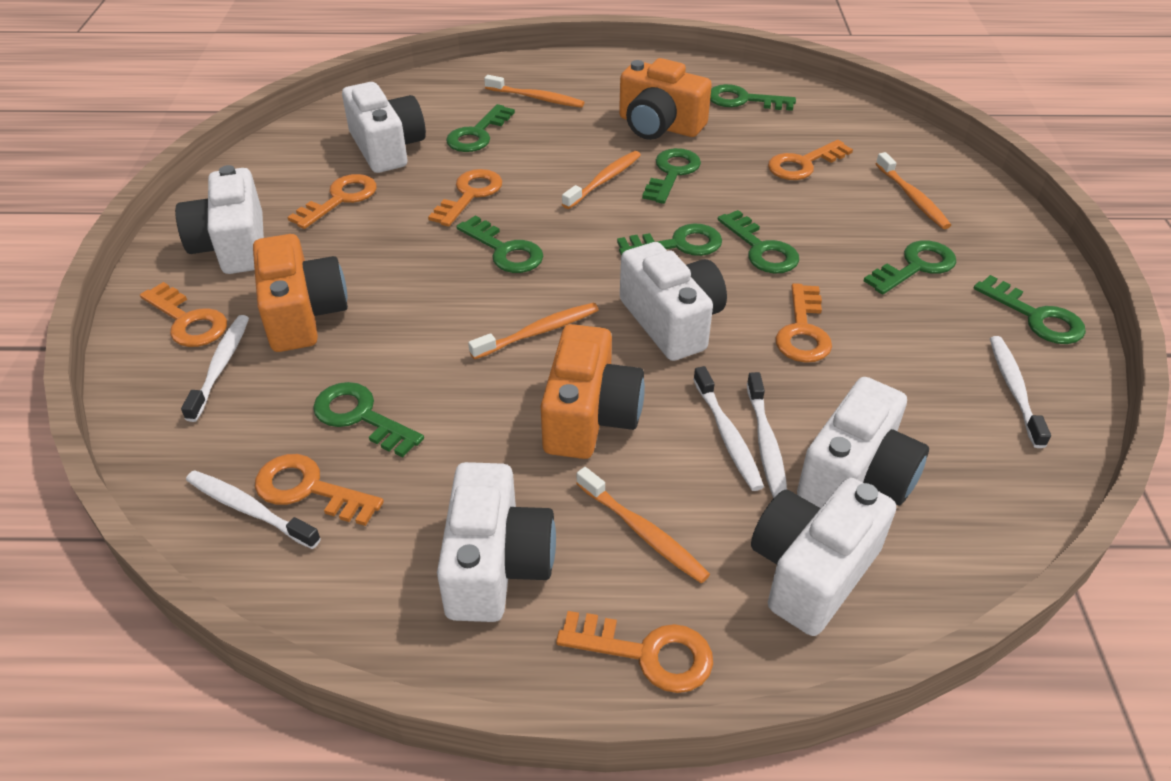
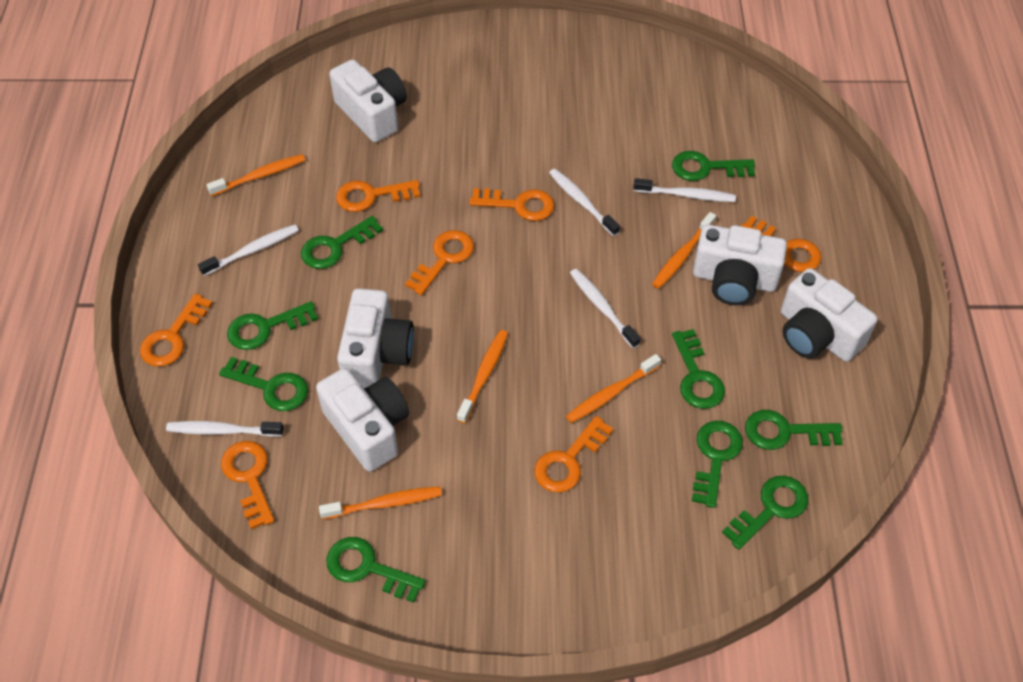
orange camera: [253,234,348,352] [541,324,645,459] [619,58,712,140] = 3 -> none = 0
white camera: [175,165,264,274] [342,82,426,173] [437,462,556,622] [620,242,727,361] [751,478,896,636] [797,377,929,508] = 6 -> [316,368,409,471] [329,59,407,142] [337,288,414,388] [693,224,787,305] [781,268,878,362] = 5

